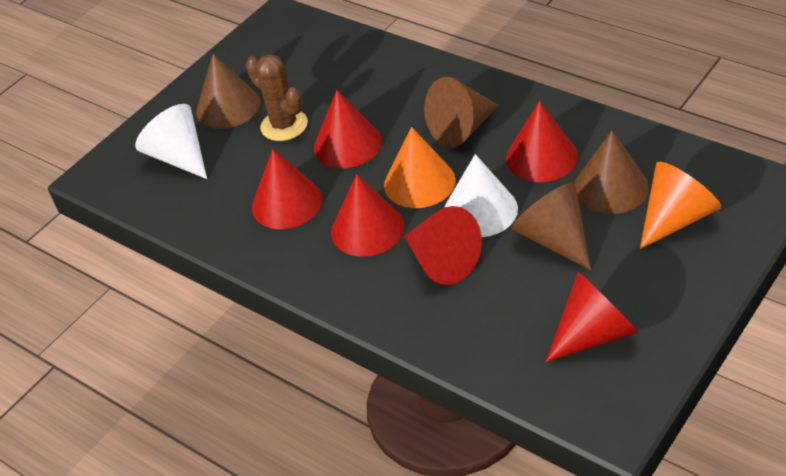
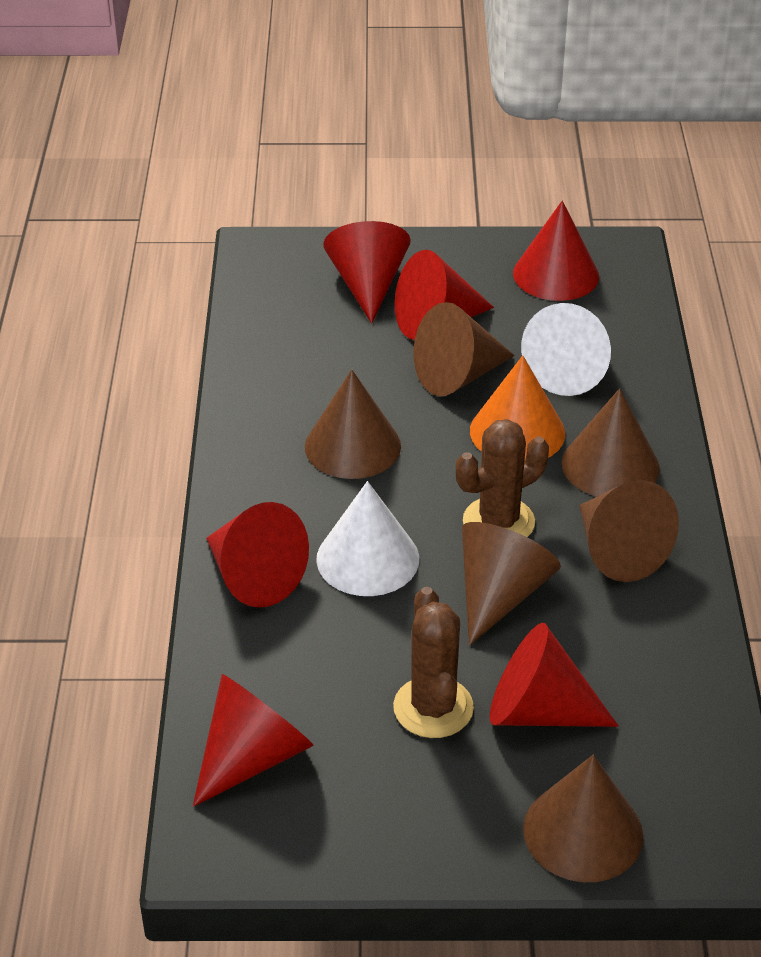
brown cactus: [246,54,308,141] = 1 -> [393,587,474,738] [456,419,549,537] = 2
brown cone: [196,54,261,129] [424,77,499,148] [511,182,591,270] [575,130,649,214] = 4 -> [305,369,401,479] [414,302,515,396] [462,522,561,645] [523,755,643,882] [562,388,660,496] [579,480,679,582] = 6
orange cone: [384,127,456,208] [640,162,721,249] = 2 -> [470,355,565,461] = 1

